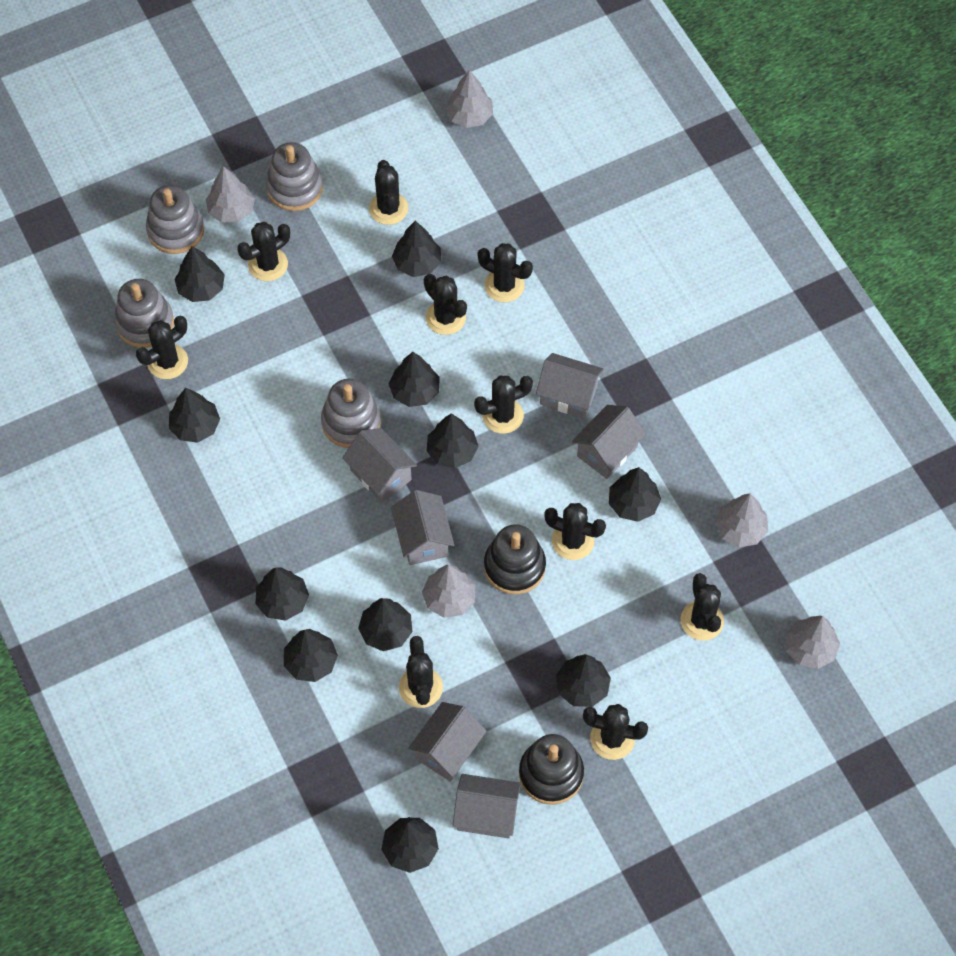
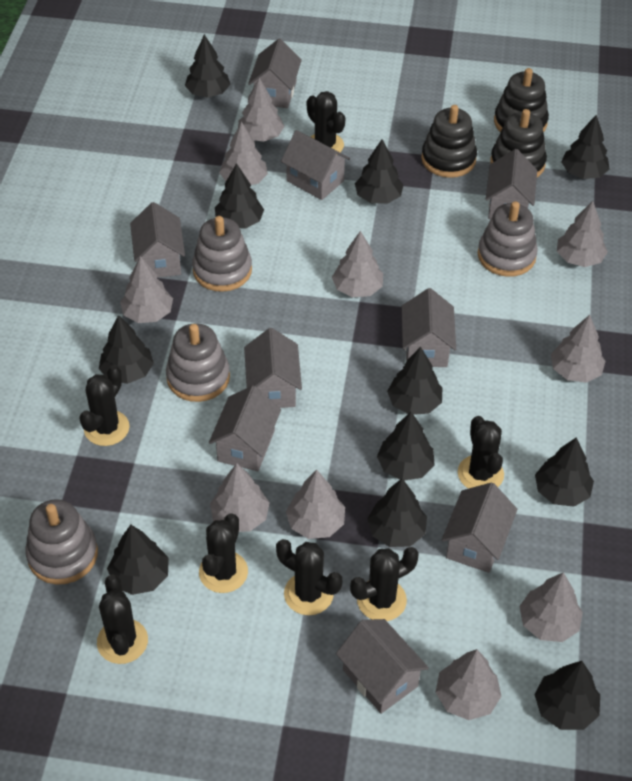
black cactus: [136,316,188,379] [237,222,290,281] [369,160,408,225] [399,636,443,708] [424,274,467,335] [474,376,533,434] [478,243,533,302] [544,503,606,560] [583,704,648,760] [680,573,724,641] = 10 -> [79,365,129,446] [97,574,148,664] [199,513,248,593] [276,539,342,615] [307,91,345,152] [350,547,419,621] [458,416,504,489] = 7
black stacking toy: [484,524,546,595] [519,734,584,805] = 2 -> [421,105,477,178] [490,109,547,177] [494,68,549,132] = 3
grey house: [342,428,417,503] [391,490,454,565] [409,702,487,782] [453,774,521,839] [536,353,604,418] [572,405,646,479] = 6 -> [130,202,185,278] [209,385,281,471] [244,328,302,408] [248,39,302,108] [281,130,350,200] [336,619,429,714] [402,288,456,367] [442,482,517,573] [486,149,537,219] = 9
grey tree: [206,166,255,223] [422,565,475,618] [445,70,493,128] [715,493,768,547] [786,616,840,669] = 5 -> [120,256,173,323] [210,463,270,532] [219,122,268,185] [238,78,284,142] [286,470,345,539] [332,231,383,297] [435,649,501,720] [519,572,583,642] [551,315,606,383] [557,201,608,267] = 10

